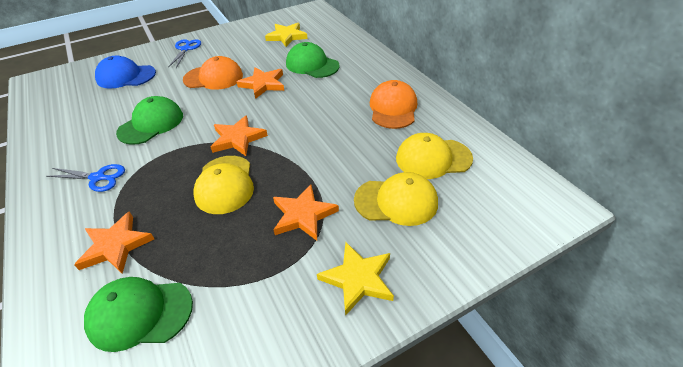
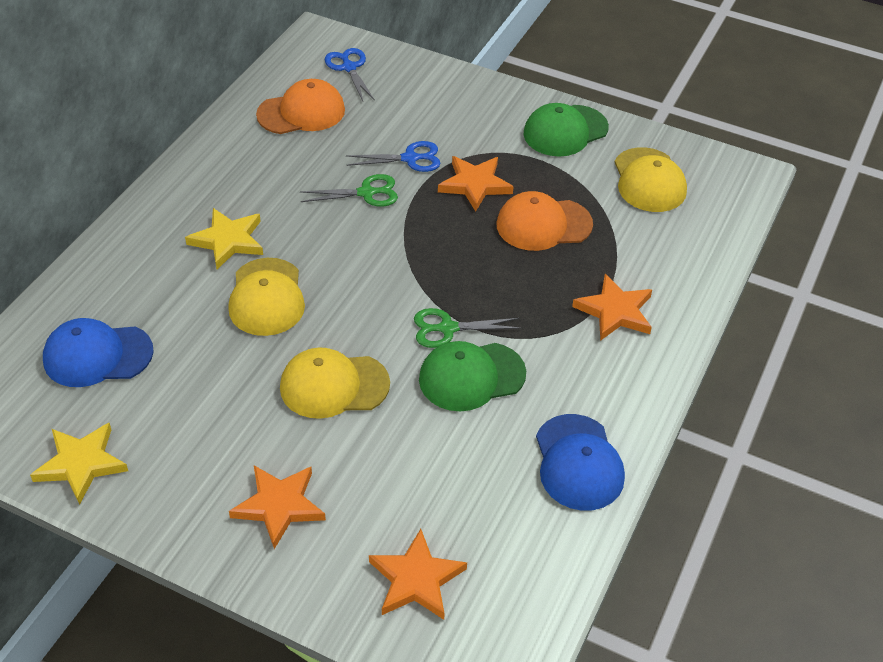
blue cap: [95,55,156,89] = 1 -> [43,318,154,387] [536,414,625,511] = 2
green cap: [84,277,193,352] [116,96,183,145] [286,42,340,78] = 3 -> [419,341,526,411] [523,103,609,157] = 2
green scissors: none = 0 -> [300,174,398,207] [414,308,522,348] = 2

